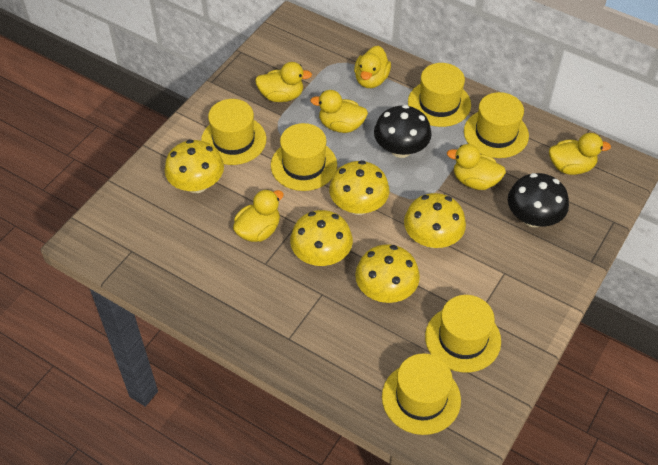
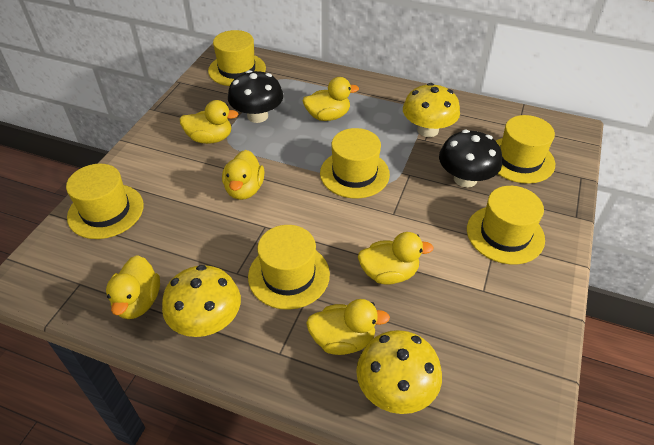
yellow mushroom: [165,139,224,193] [290,210,353,266] [329,160,389,215] [355,244,420,303] [404,193,466,248] = 5 -> [162,265,241,337] [356,330,442,414] [403,83,460,137] = 3

